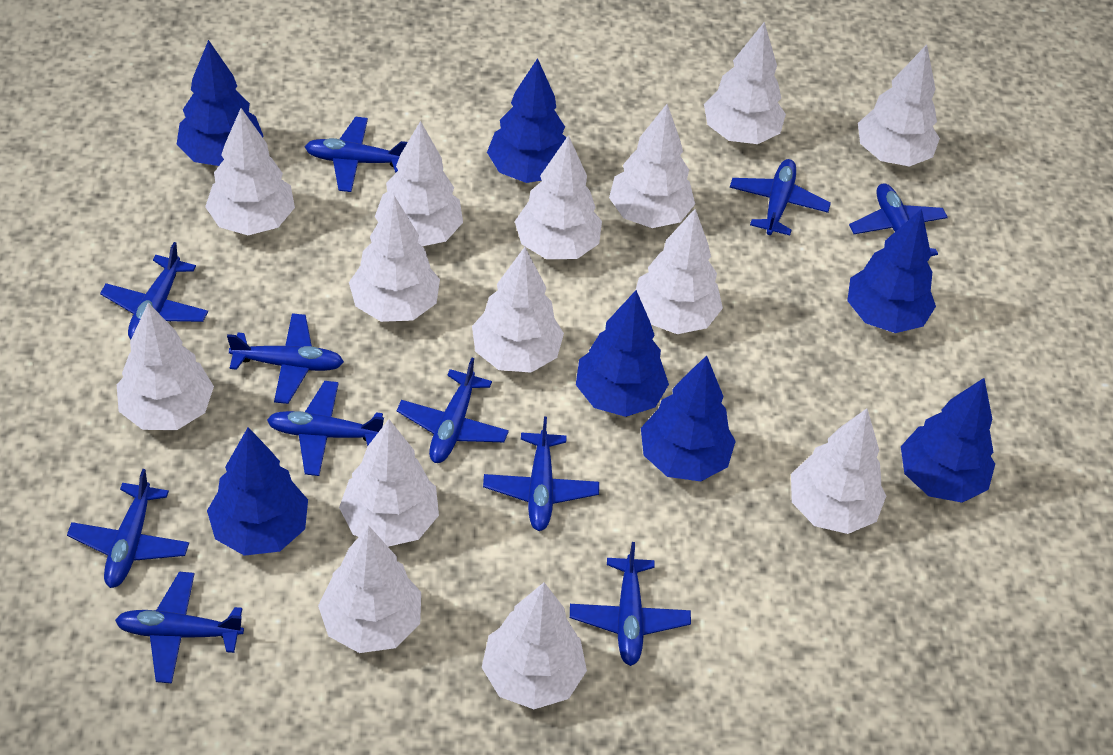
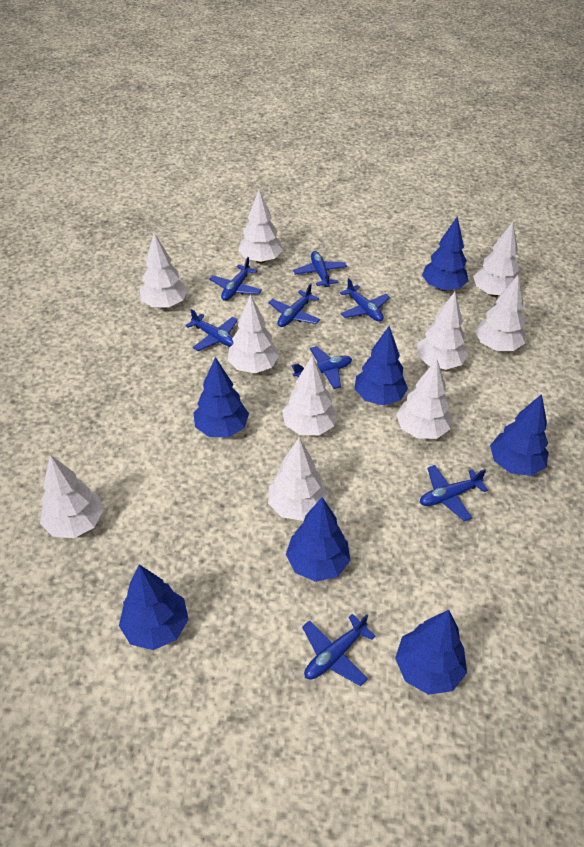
blue plane: [67,469,189,588] [100,242,208,339] [115,572,244,683] [227,313,344,404] [267,381,384,476] [305,117,408,192] [397,358,509,463] [483,417,599,531] [570,542,691,666] [730,159,831,235] [849,183,948,256] = 11 -> [186,309,238,351] [209,257,262,301] [268,283,320,327] [292,346,352,389] [293,251,347,287] [302,614,376,686] [340,278,390,322] [420,465,488,521] = 8
white tree: [117,303,214,430] [205,108,295,235] [318,525,421,653] [339,419,439,547] [349,196,440,322] [375,121,463,246] [472,247,564,373] [482,582,587,709] [515,135,602,259] [609,104,695,228] [636,209,723,334] [704,22,786,144] [791,408,886,534] [858,45,940,167] = 14 -> [40,455,103,538] [140,233,187,309] [227,295,279,373] [238,190,283,263] [268,438,328,521] [282,356,337,435] [396,359,452,439] [417,292,468,370] [473,222,520,297] [475,275,525,351] = 10

